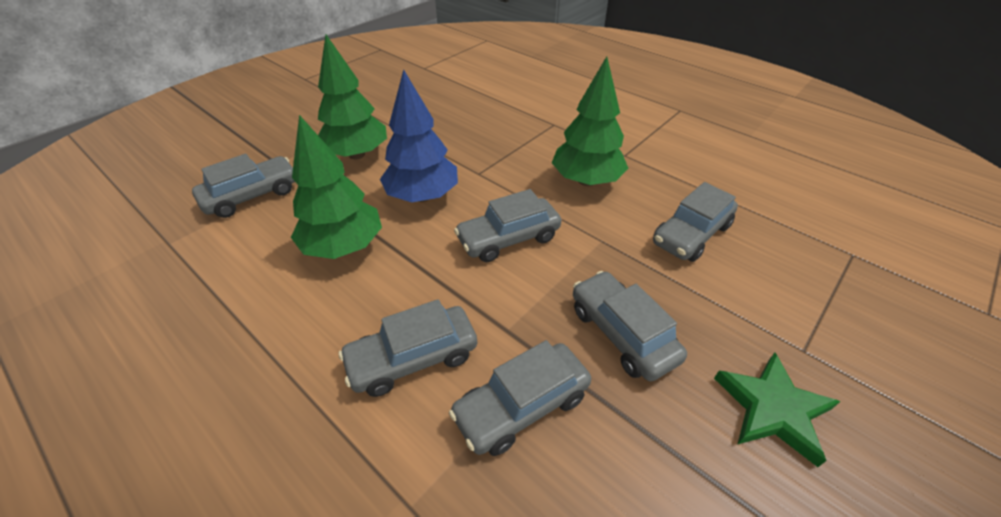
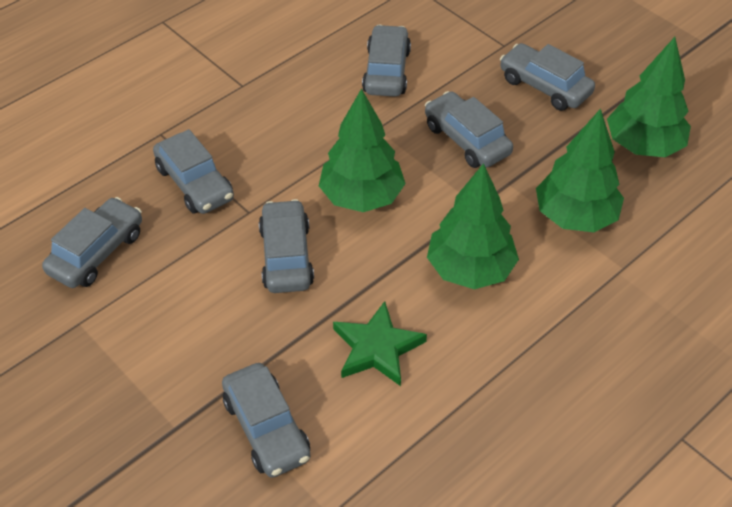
blue tree: [380,69,458,202] = 1 -> none = 0
green tree: [291,115,382,259] [318,35,387,159] [552,56,628,186] = 3 -> [319,89,406,212] [427,163,519,289] [536,108,624,232] [607,37,691,157] = 4
grey car: [192,154,295,218] [339,299,477,397] [449,340,591,456] [454,189,561,262] [573,271,687,381] [653,182,738,262] = 6 -> [42,197,142,288] [153,129,234,214] [222,363,310,478] [259,199,314,293] [362,25,411,97] [425,91,513,168] [500,43,595,111] = 7

